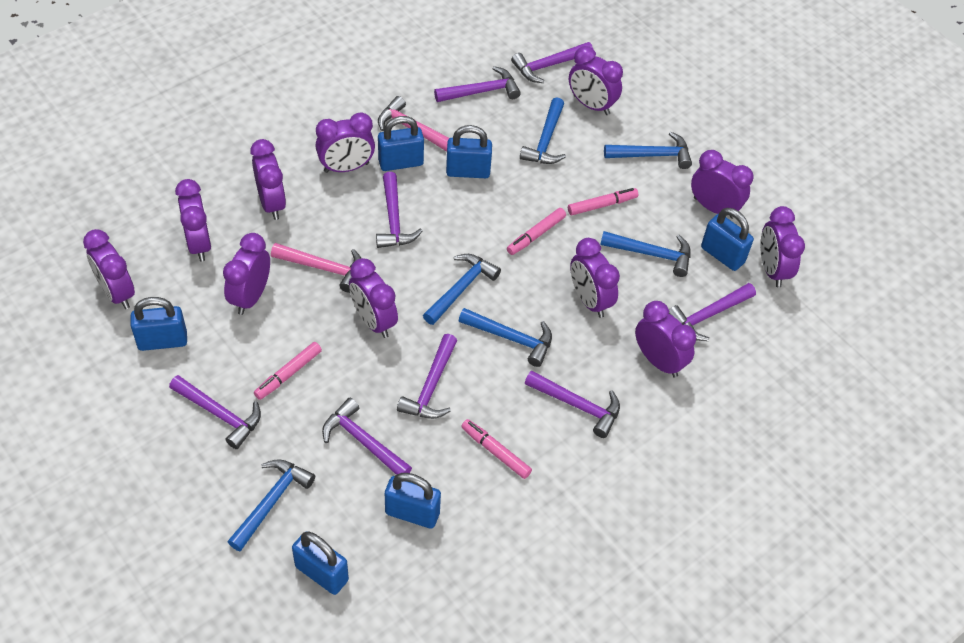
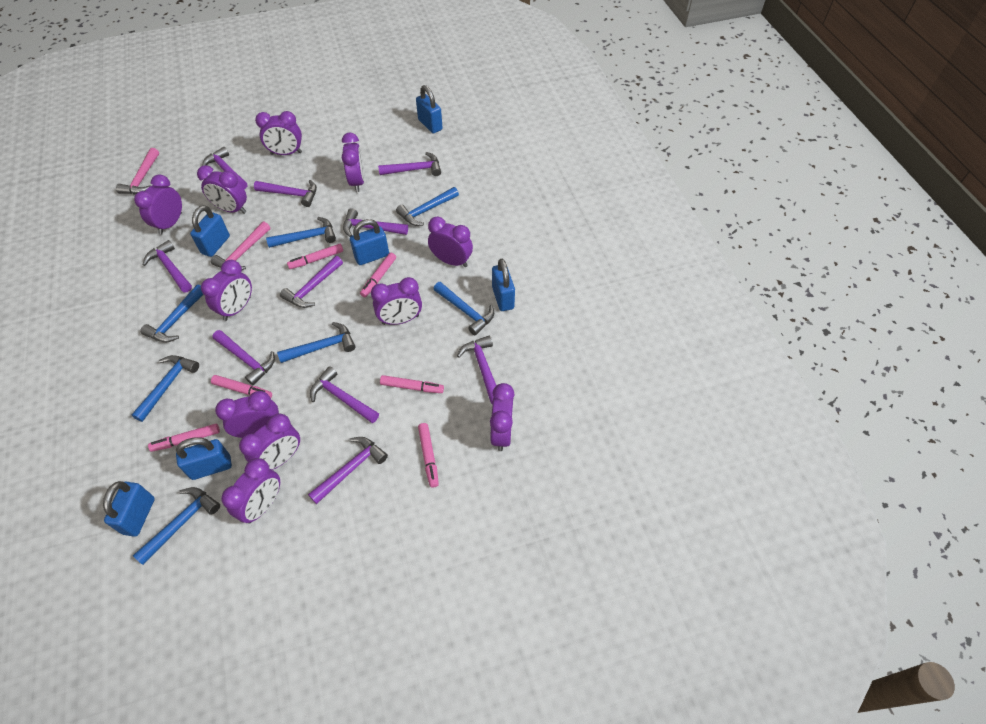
blue hammer: [228,459,315,552] [423,254,501,325] [459,308,552,367] [520,97,566,164] [600,231,691,277] [604,132,692,169] = 6 -> [132,355,199,422] [133,487,220,565] [140,285,203,342] [266,217,336,248] [277,322,355,363] [396,187,459,226] [434,282,494,335] = 7
pink marker: [254,342,322,400] [461,419,532,479] [507,208,566,255] [568,188,639,215] = 4 -> [148,424,220,452] [211,375,272,398] [287,244,343,269] [360,253,396,297] [380,375,444,393] [418,423,439,488] = 6
purple hammer: [169,375,261,449] [322,398,412,475] [376,172,422,248] [397,334,457,419] [434,66,521,102] [511,42,593,83] [525,370,620,438] [669,283,756,341] = 8 -> [143,240,192,292] [202,147,247,189] [212,330,275,385] [254,180,317,207] [280,256,343,308] [308,437,388,504] [310,366,379,423] [343,208,408,237] [378,152,441,176] [457,335,497,404] = 10

